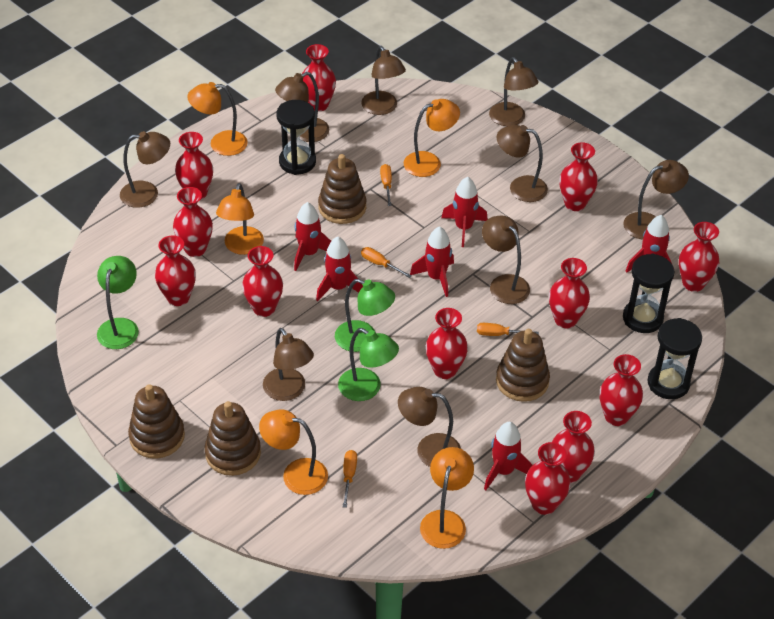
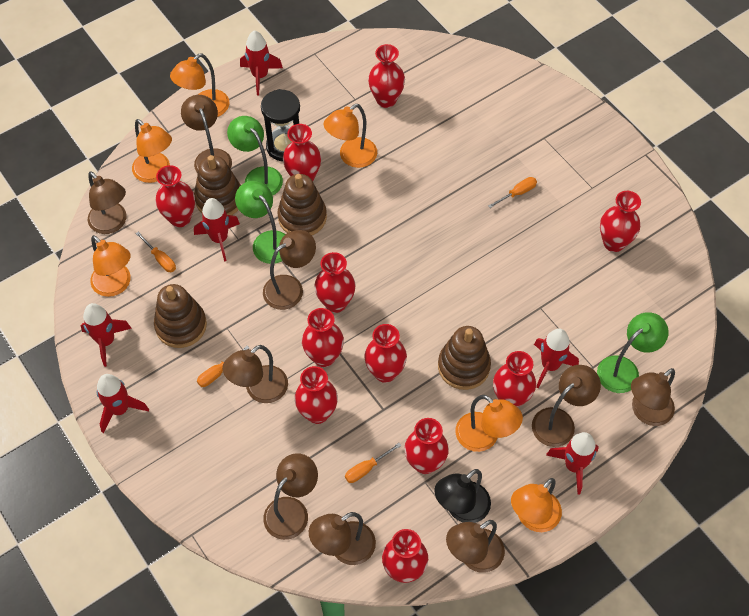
black hourglass: [276,100,316,175] [623,254,675,333] [648,318,702,399] = 3 -> [261,89,300,161] = 1
black lamp: none = 0 -> [434,469,491,523] = 1
orange lamp: [187,82,248,156] [216,183,264,255] [259,409,328,495] [404,99,460,177] [420,447,474,549] = 5 -> [90,235,131,297] [132,119,172,183] [170,54,230,117] [323,104,377,168] [455,395,523,452] [511,478,562,532] = 6
red vase: [155,236,196,306] [173,187,213,257] [175,132,213,200] [242,246,283,317] [302,44,336,112] [426,308,468,379] [525,442,571,515] [549,258,590,329] [552,411,595,483] [560,142,598,211] [600,354,643,426] [679,222,719,292] = 12 -> [156,165,195,227] [283,124,321,181] [295,366,338,424] [302,308,344,367] [315,252,355,313] [364,324,407,383] [368,44,405,108] [382,529,428,583] [404,418,449,474] [493,351,536,407] [600,191,641,252] = 11

